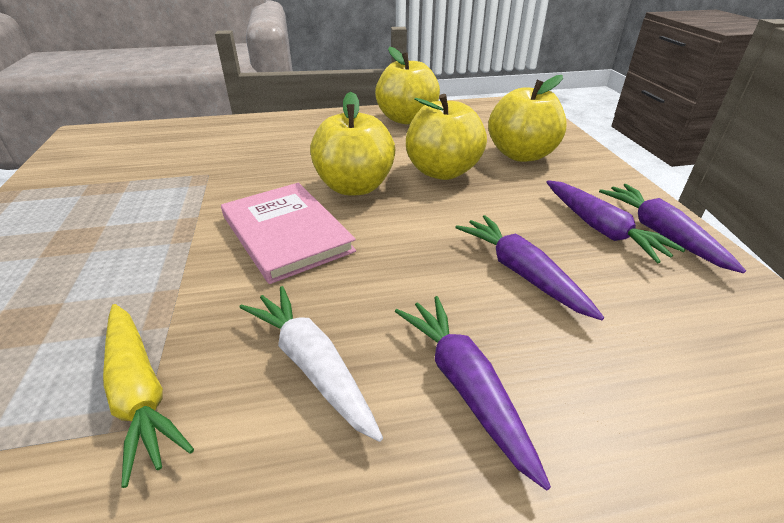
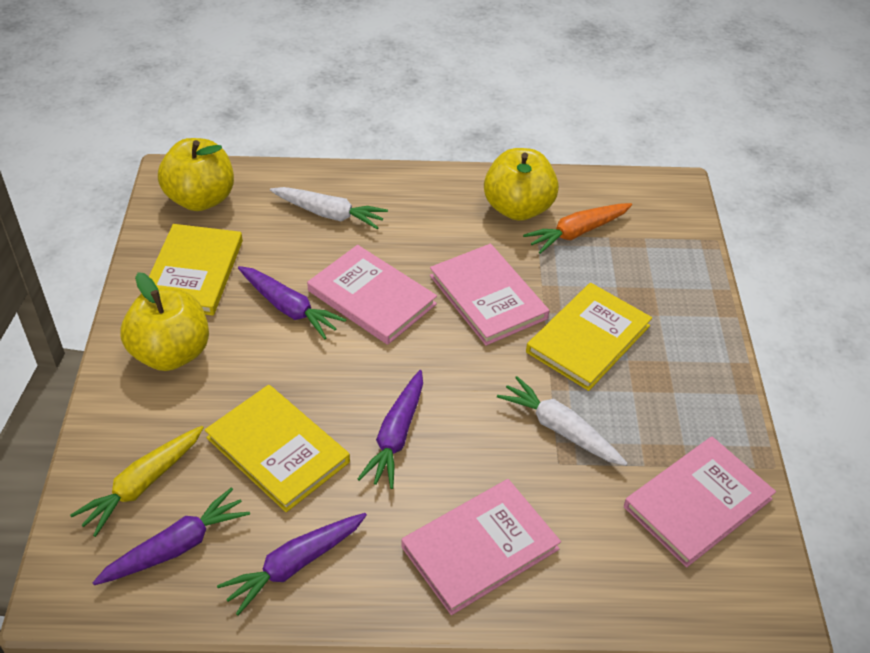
orange carrot: none = 0 -> [523,203,632,254] = 1
pink book: [221,183,356,284] = 1 -> [307,245,437,345] [401,479,561,615] [430,244,549,346] [624,437,776,567] = 4
white carrot: [239,286,383,442] = 1 -> [270,187,388,229] [497,376,627,466] = 2
yellow apple: [310,92,395,195] [375,47,440,125] [406,94,487,180] [488,75,567,162] = 4 -> [120,272,209,371] [158,138,234,211] [484,148,559,221] = 3
yellow book: none = 0 -> [141,224,243,316] [205,385,350,512] [526,283,652,391] = 3

